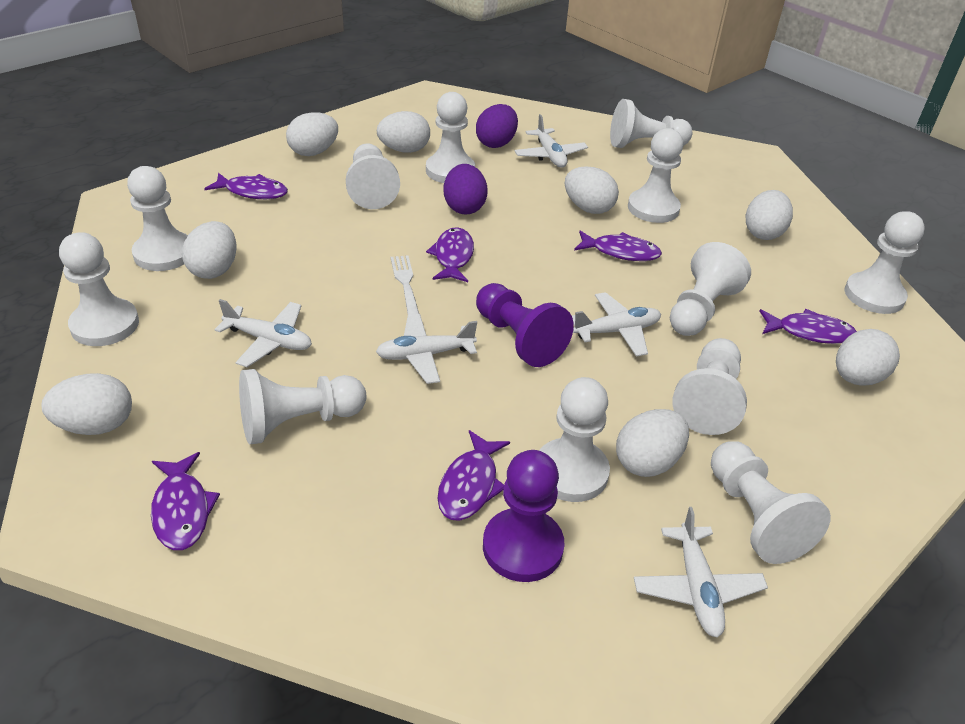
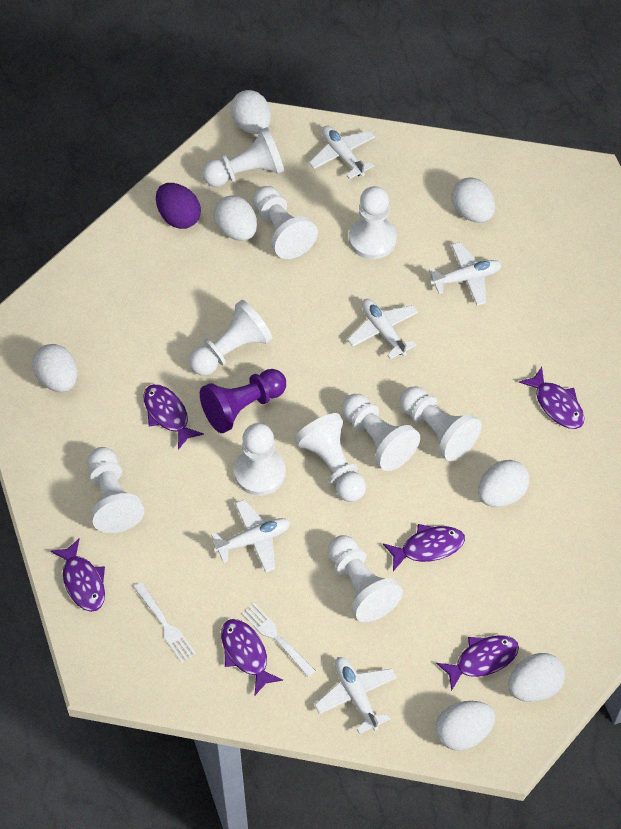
purple egg: [444,164,488,215] [476,104,518,148] = 2 -> [156,183,201,229] = 1
purple pawn: [476,283,574,367] [483,450,565,582] = 2 -> [200,369,286,433] = 1
white egg: [42,373,132,435] [182,221,237,279] [286,112,338,156] [377,111,430,153] [565,166,619,214] [616,409,689,477] [746,190,793,240] [836,329,900,385] = 8 -> [32,344,77,392] [214,195,257,241] [230,90,271,134] [436,701,495,751] [452,177,495,223] [478,460,529,507] [508,653,565,702] = 7
white fork: [391,255,419,315] = 1 -> [133,582,196,663] [242,603,316,677] = 2
white pawn: [59,232,139,346] [127,166,188,271] [239,369,366,444] [346,143,400,209] [426,92,475,183] [539,377,610,502] [610,99,692,148] [628,128,683,223] [670,242,751,336] [672,338,747,435] [711,441,831,564] [845,211,925,314] = 12 -> [87,447,144,533] [189,300,272,376] [202,127,284,187] [234,423,286,496] [253,186,318,259] [295,413,366,502] [328,535,403,622] [342,394,420,471] [349,186,397,259] [399,386,482,461] = 10

